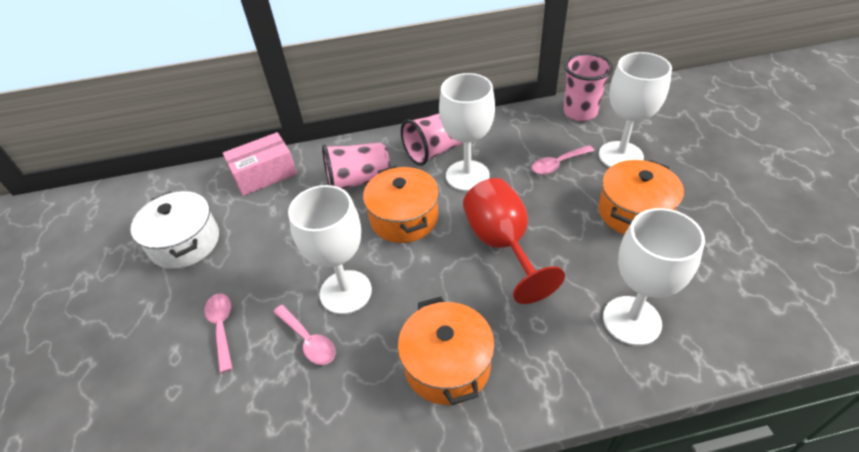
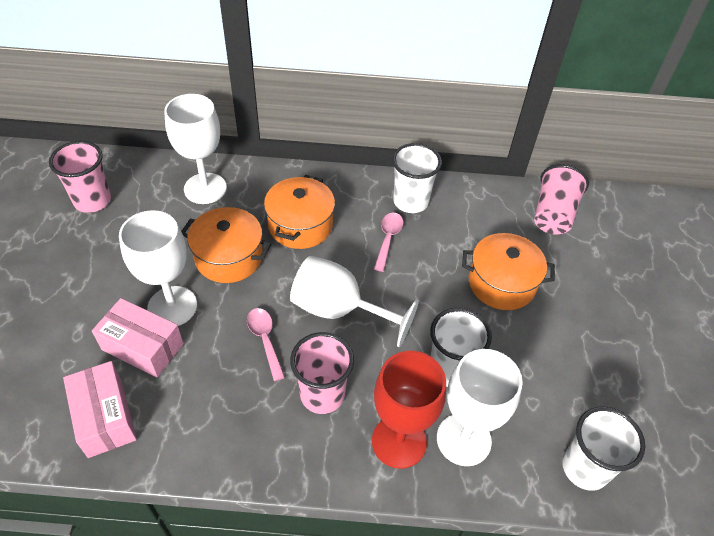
pink box: [223,132,297,196] = 1 -> [63,361,137,458] [92,298,184,377] = 2
pink spoon: [204,293,233,373] [273,305,336,365] [532,145,594,174] = 3 -> [247,308,285,381] [374,213,404,272] = 2
white cup: none = 0 -> [392,143,442,213] [430,308,492,387] [562,407,645,491] = 3
white pot: [130,191,219,269] = 1 -> none = 0

